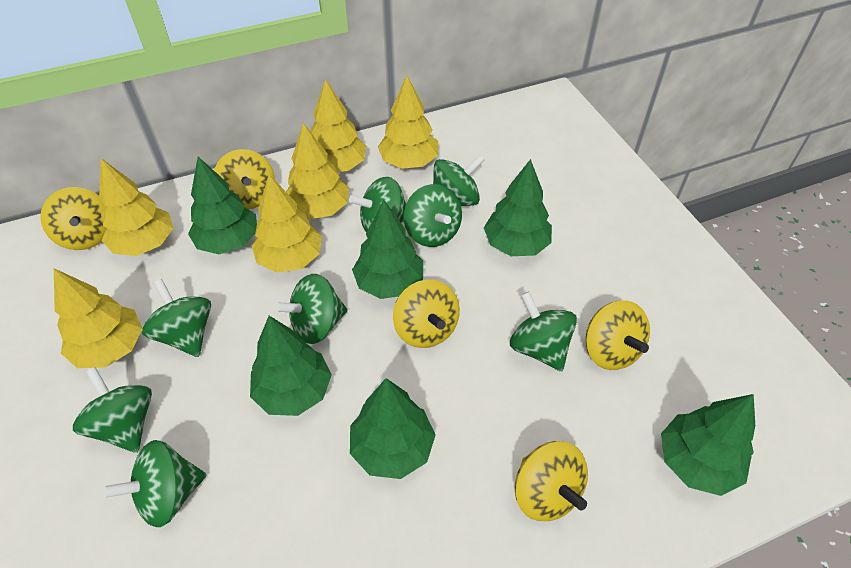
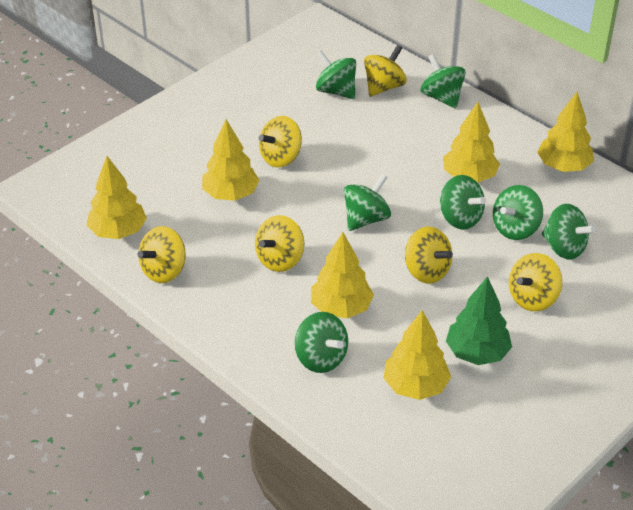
green spinning top: [73,367,152,453] [103,440,206,527] [142,279,211,357] [274,274,347,344] [349,177,406,232] [404,184,462,247] [433,154,485,206] [510,291,577,371] = 8 -> [294,312,348,373] [316,50,356,99] [344,174,391,231] [421,54,466,109] [440,175,486,230] [493,185,543,240] [542,204,596,259] = 7
green tree: [188,157,257,254] [250,316,332,416] [350,378,436,479] [352,200,423,299] [484,159,552,256] [661,394,755,496] = 6 -> [446,276,512,365] = 1
yellow spinning top: [40,187,106,250] [214,149,275,209] [393,280,460,348] [515,441,588,521] [586,300,650,370] = 5 -> [138,226,186,283] [255,215,304,272] [259,116,302,167] [364,45,407,97] [405,226,453,284] [509,253,562,311] = 6

